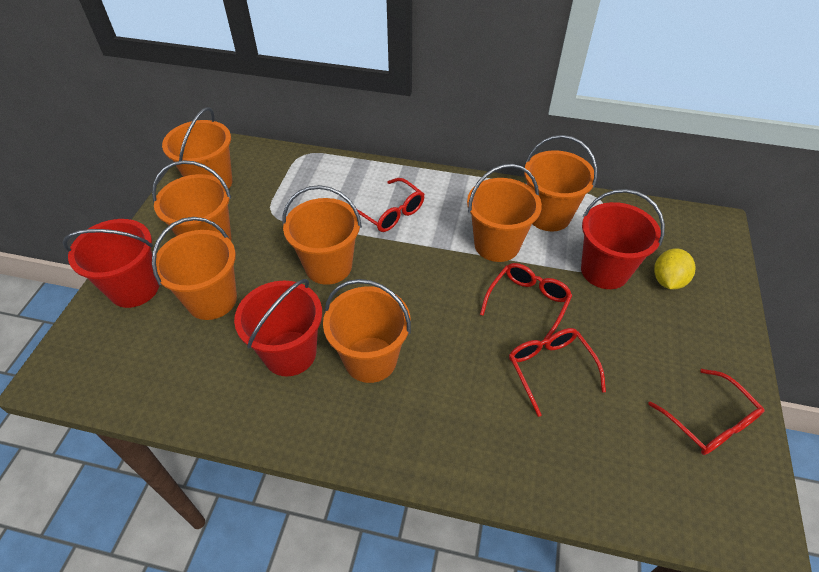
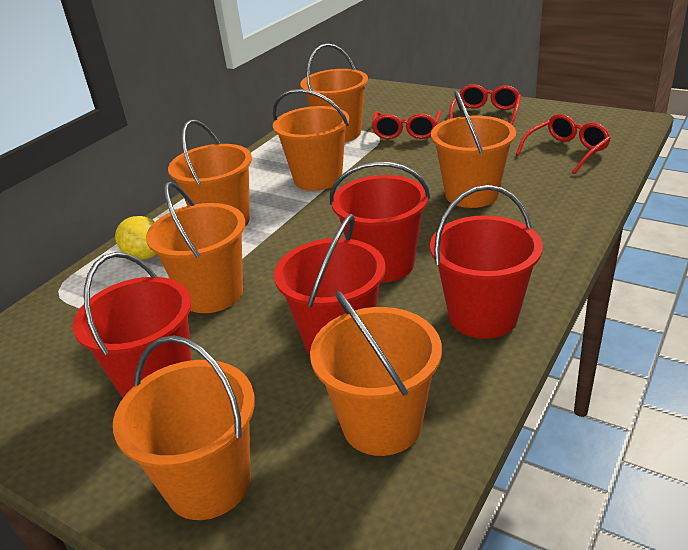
red bucket: [63,219,159,308] [234,279,322,376] [581,189,665,289] = 3 -> [73,252,192,398] [274,214,385,355] [330,162,430,282] [430,185,543,339] = 4
red glasses: [357,178,424,232] [480,263,572,345] [509,328,606,417] [648,369,765,455] = 4 -> [372,110,441,139] [449,84,521,125] [516,114,611,174] = 3

